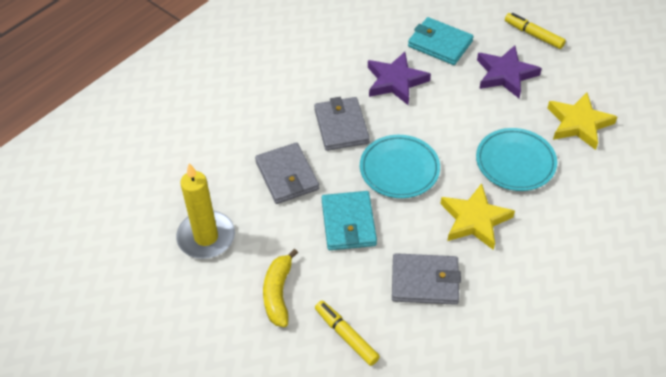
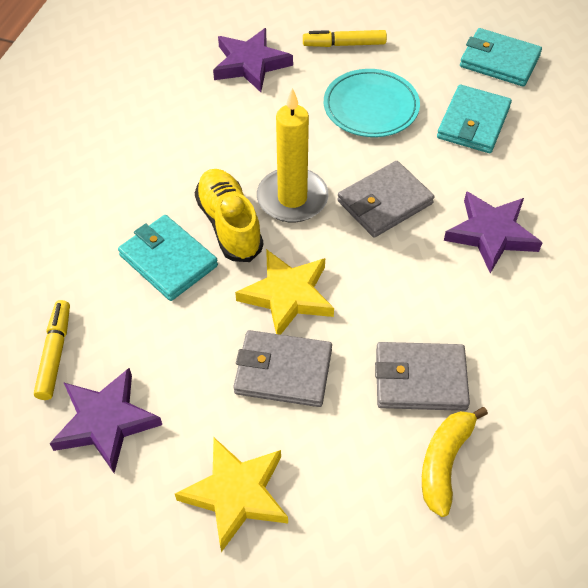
purple star: [368,52,431,105] [477,45,542,98] = 2 -> [49,368,162,473] [213,28,293,92] [444,191,542,273] = 3
turquoise plate: [360,135,440,198] [476,128,557,191] = 2 -> [324,69,420,137] = 1
turquoise wallet: [322,191,377,250] [408,17,474,65] = 2 -> [118,215,218,301] [437,85,512,153] [460,28,542,87] = 3
yellow shoe: none = 0 -> [195,169,263,262] = 1

